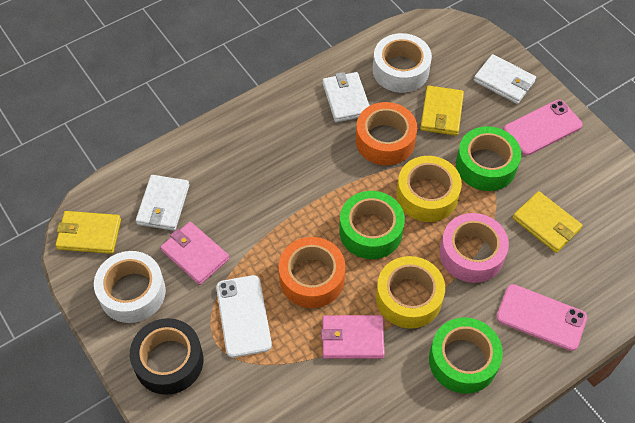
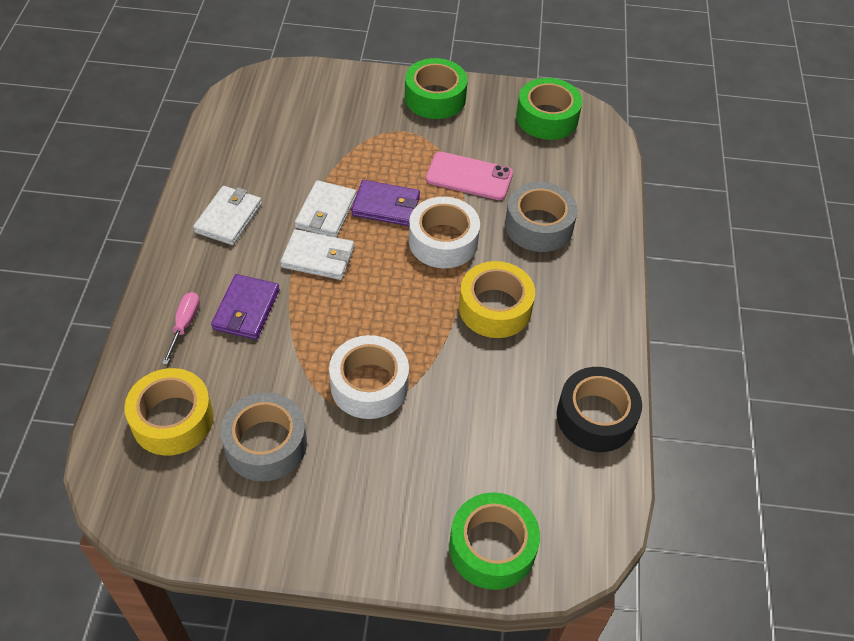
grey tape: none = 0 -> [220,392,307,481] [505,182,578,252] = 2
orange tape: [279,237,345,308] [356,102,417,165] = 2 -> none = 0
pink phone: [496,284,587,351] [504,100,583,155] = 2 -> [426,152,513,200] = 1
pink screwdriver: none = 0 -> [162,292,200,365] = 1
pink tape: [440,213,509,283] = 1 -> none = 0
pink wallet: [160,222,230,285] [321,315,385,359] = 2 -> none = 0
purple wallet: none = 0 -> [211,274,280,340] [351,180,420,226] = 2
white phone: [216,275,272,358] = 1 -> none = 0
yellow wallet: [56,211,121,254] [420,86,464,136] [513,191,583,253] = 3 -> none = 0

